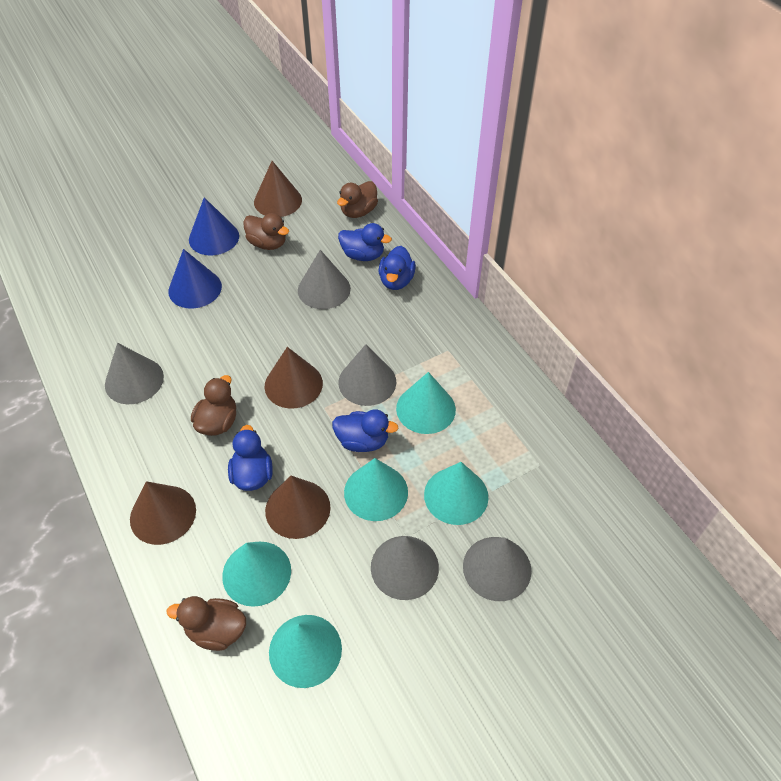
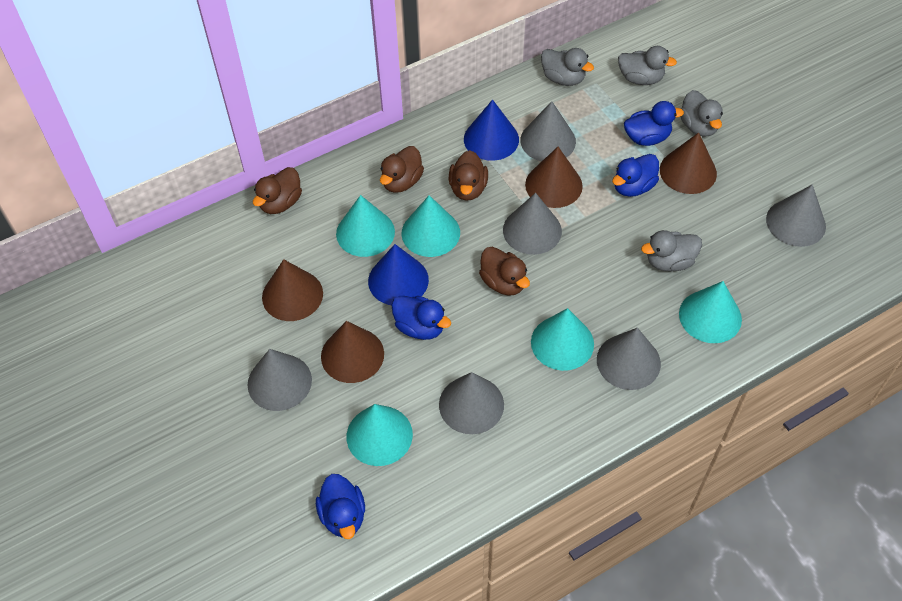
grey cone: [105,343,164,404] [298,250,351,309] [338,344,396,406] [371,536,439,600] [463,537,531,601] = 5 -> [248,349,312,411] [439,372,504,434] [503,193,562,255] [520,101,576,161] [597,327,661,390] [766,185,826,247] = 6
grey duck: none = 0 -> [541,48,594,86] [618,46,677,85] [641,230,702,271] [680,90,723,137] = 4

